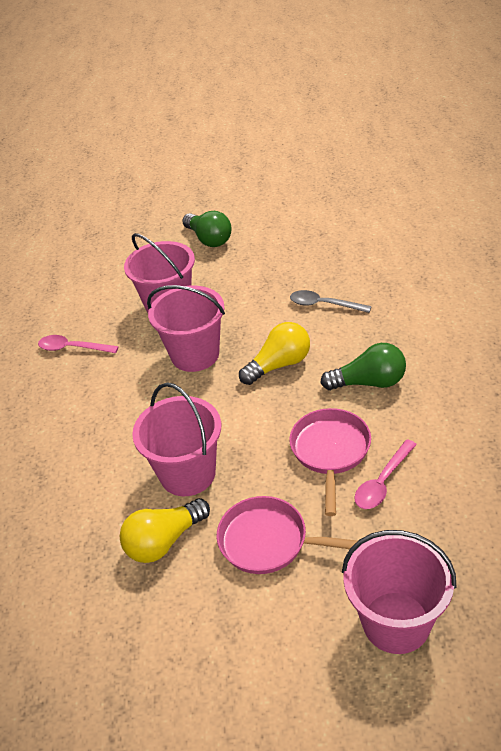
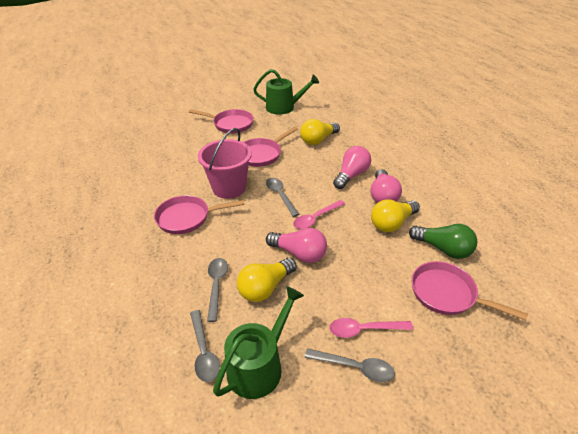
green light bulb: [182,211,231,247] [320,343,406,390] = 2 -> [409,224,477,259] = 1
green watering can: none = 0 -> [213,286,304,399] [253,69,319,115] = 2
grey spoon: [290,290,371,313] = 1 -> [190,310,220,382] [207,258,228,322] [266,178,299,217] [304,349,395,382] = 4
pink bucket: [124,233,195,313] [132,382,221,496] [147,285,225,372] [342,530,456,654] = 4 -> [198,128,252,199] = 1
pink light bulb: none = 0 -> [266,228,327,263] [333,146,371,189] [370,169,402,203] = 3
pink pan: [216,496,357,574] [289,408,371,516] = 2 -> [154,195,244,234] [189,109,254,133] [244,127,298,167] [411,261,528,320] = 4
yellow light bulb: [120,498,210,563] [239,322,310,385] = 2 -> [237,258,297,302] [300,119,340,145] [371,200,420,232] = 3

